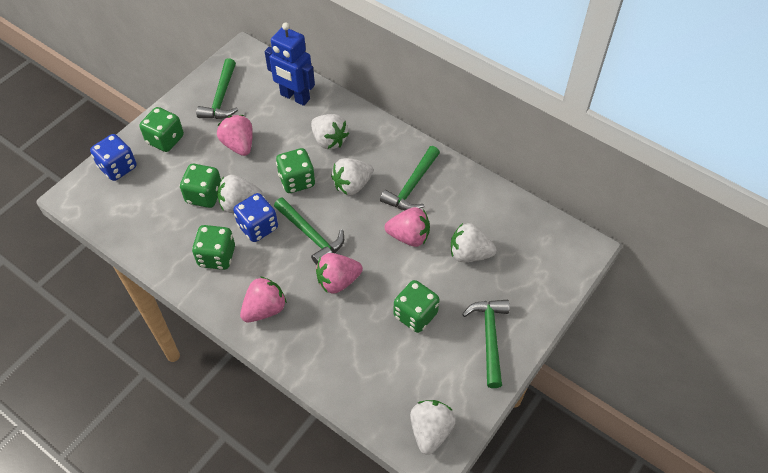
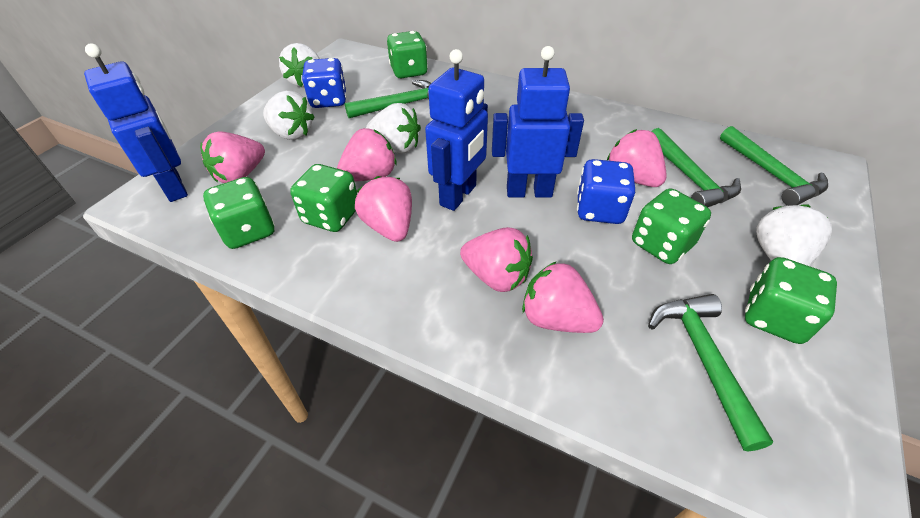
blue robot: [265,22,315,106] = 1 -> [84,44,188,202] [425,49,488,211] [492,46,584,198] = 3
pink strawberry: [217,115,253,156] [240,276,287,322] [316,253,363,294] [385,207,430,247] = 4 -> [200,131,265,183] [337,128,397,181] [355,176,412,242] [460,227,533,292] [522,261,604,333] [607,129,667,187] = 6
white strawberry: [217,175,263,213] [311,114,349,150] [331,158,374,195] [410,400,456,455] [451,223,496,262] = 5 -> [263,91,315,140] [279,43,320,87] [366,103,421,154] [756,204,832,266] = 4

